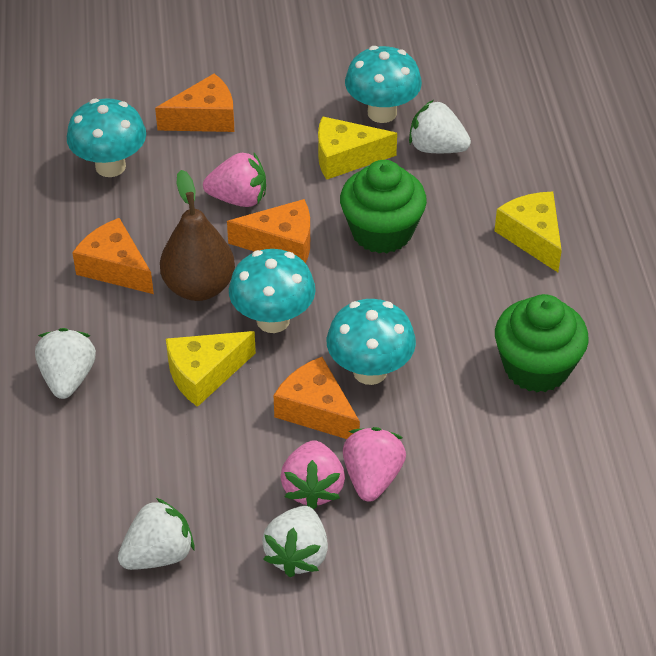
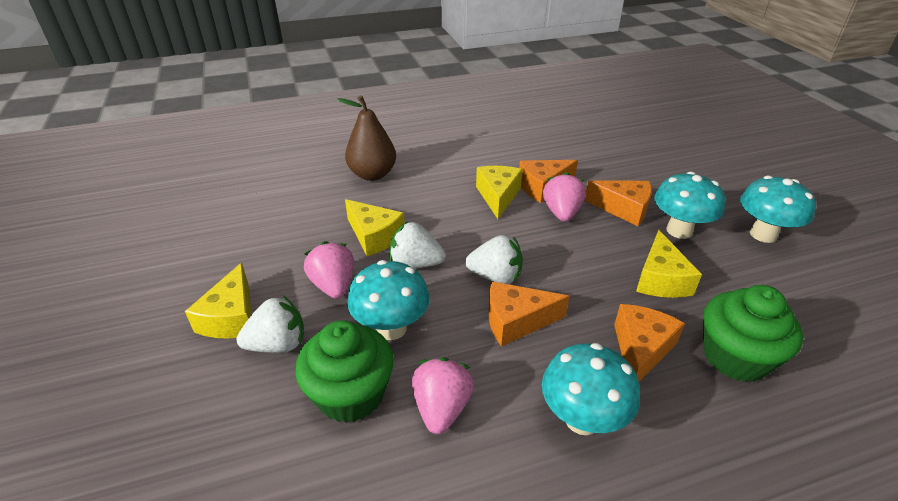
white strawberry: [35,328,96,399] [118,498,195,570] [262,506,328,577] [409,100,471,153] = 4 -> [236,295,304,353] [390,221,445,268] [465,235,523,284] = 3
yellow cheese: [166,331,256,407] [318,116,397,180] [495,192,562,272] = 3 -> [185,263,252,339] [345,199,404,256] [476,166,523,219] [636,230,702,298] = 4

